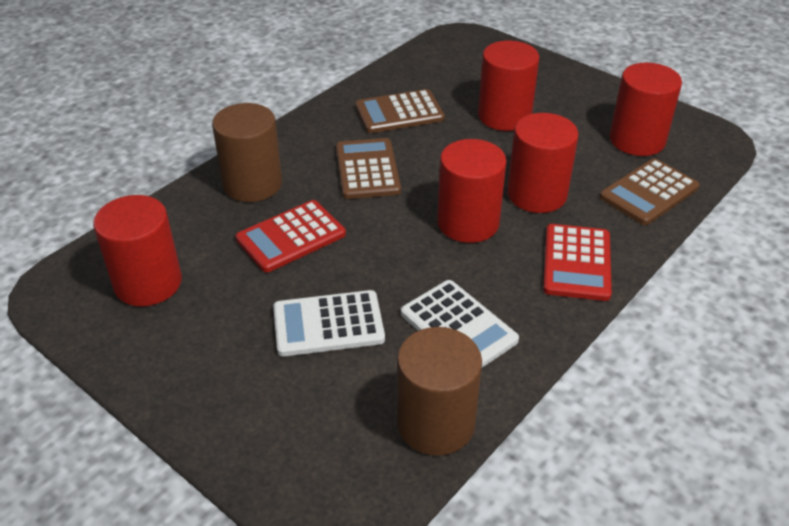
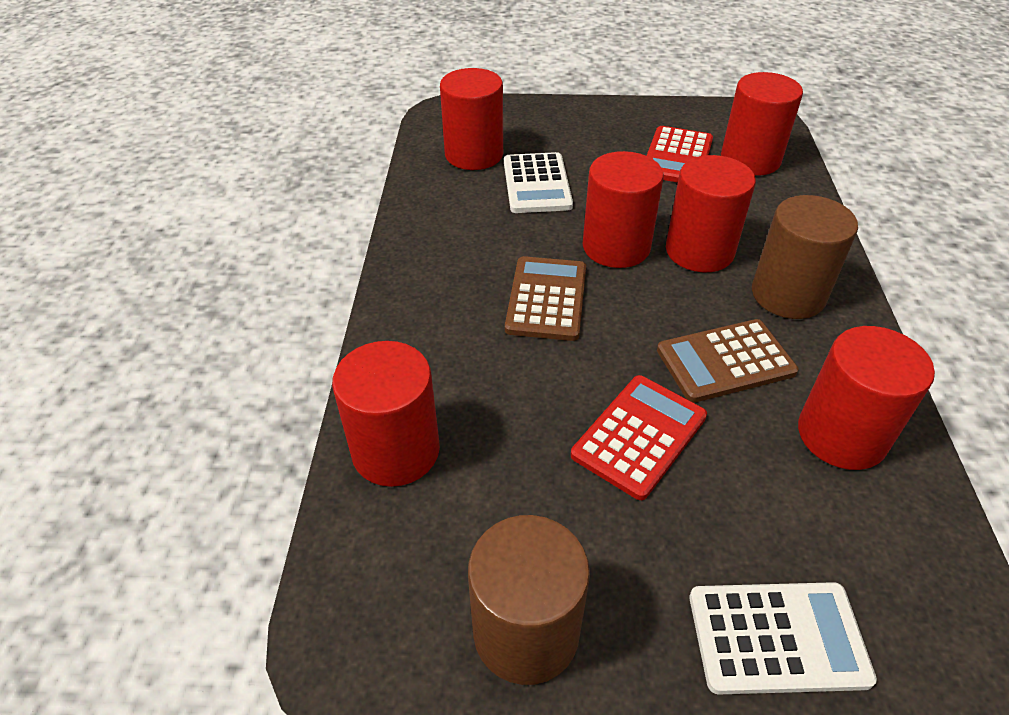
brown calculator: [336,138,401,199] [355,89,445,133] [600,158,700,225] = 3 -> [505,256,586,341] [657,319,798,403] = 2
red cylinder: [93,195,182,306] [437,139,507,243] [478,41,540,131] [507,113,579,213] [610,63,682,156] = 5 -> [332,341,440,487] [440,68,503,170] [583,151,664,268] [666,155,756,272] [721,72,803,176] [798,326,935,470] = 6

